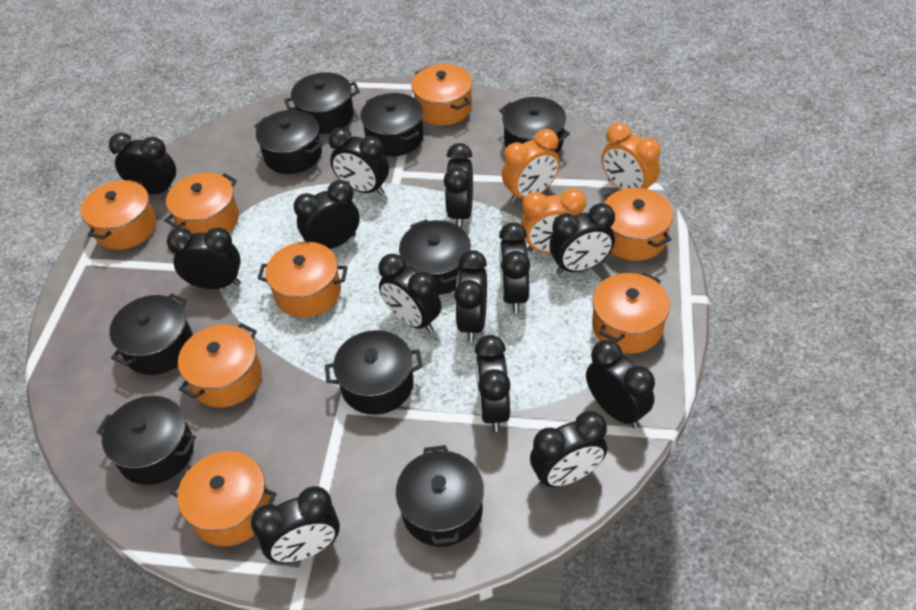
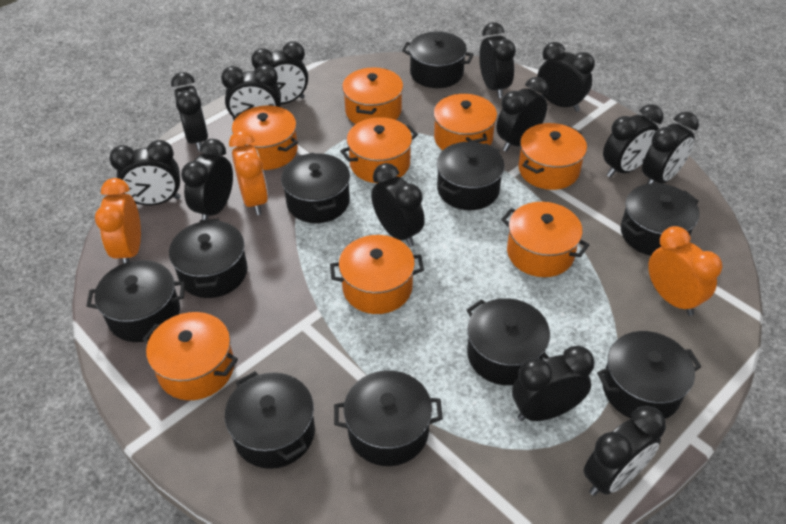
black pot: [97,396,196,485] [109,293,193,375] [254,110,323,174] [284,72,360,134] [325,330,423,415] [360,93,424,156] [396,445,484,547] [399,219,471,295] [499,97,570,153] = 9 -> [87,260,185,342] [169,219,248,298] [225,371,315,469] [281,153,350,223] [334,370,443,466] [402,32,474,88] [436,142,505,210] [467,298,550,385] [597,331,701,419] [621,183,699,256] = 10

